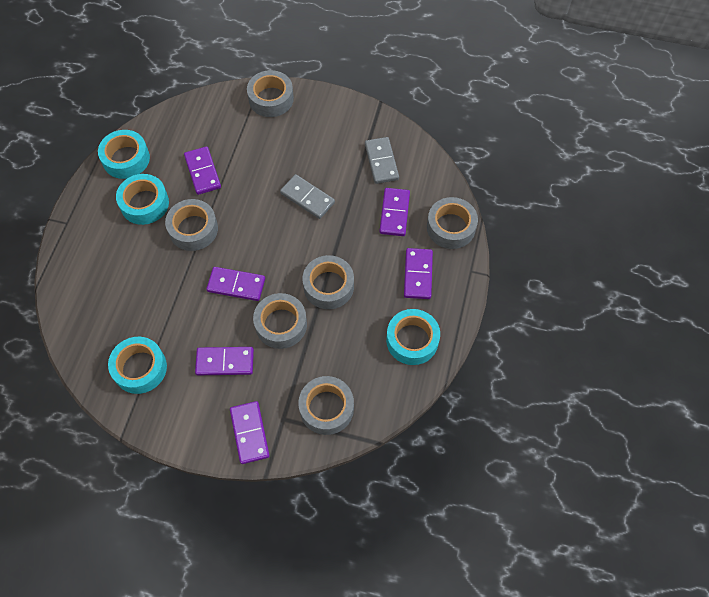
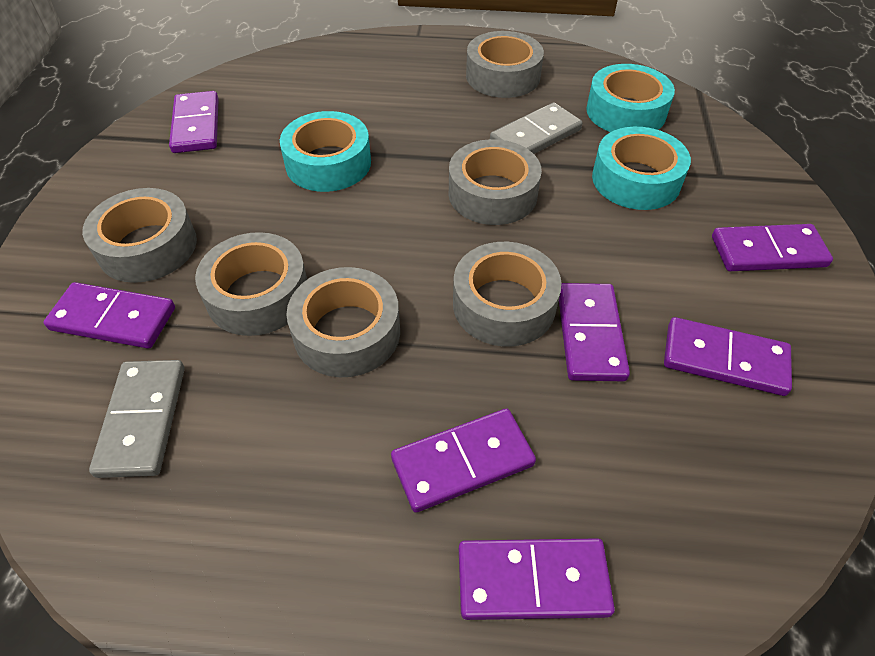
purple domino: [184,146,221,195] [195,347,254,375] [206,267,265,301] [230,401,270,464] [379,188,410,236] [404,248,433,299] = 6 -> [43,282,175,349] [169,91,219,153] [391,408,536,513] [459,538,615,620] [559,283,630,381] [664,317,792,396] [712,224,833,271] = 7
turquoise tape: [98,130,150,179] [108,337,167,394] [116,174,169,225] [386,309,440,365] = 4 -> [280,111,371,192] [586,64,675,132] [592,127,691,210] = 3

